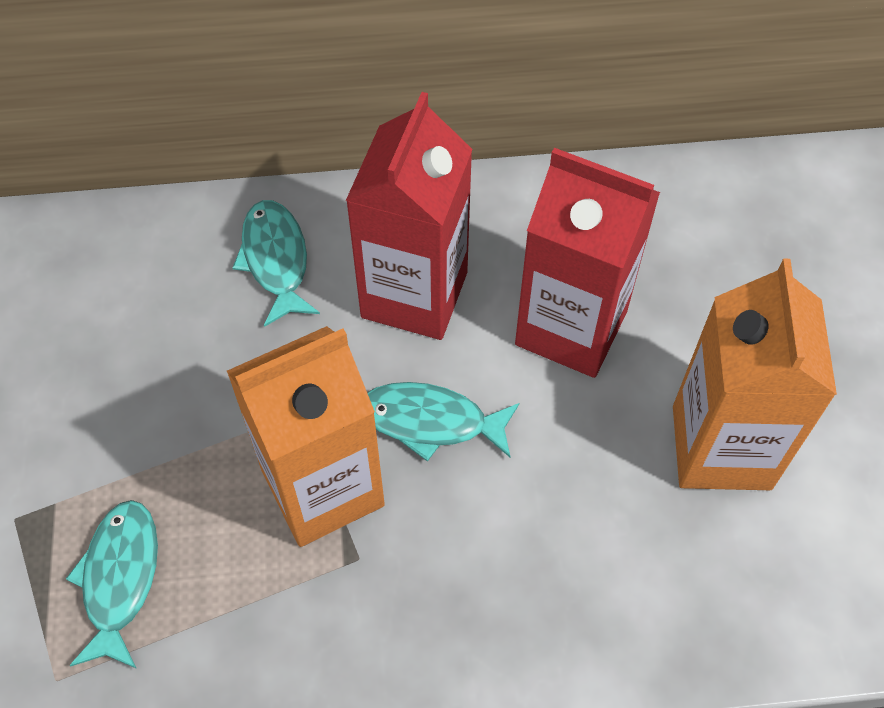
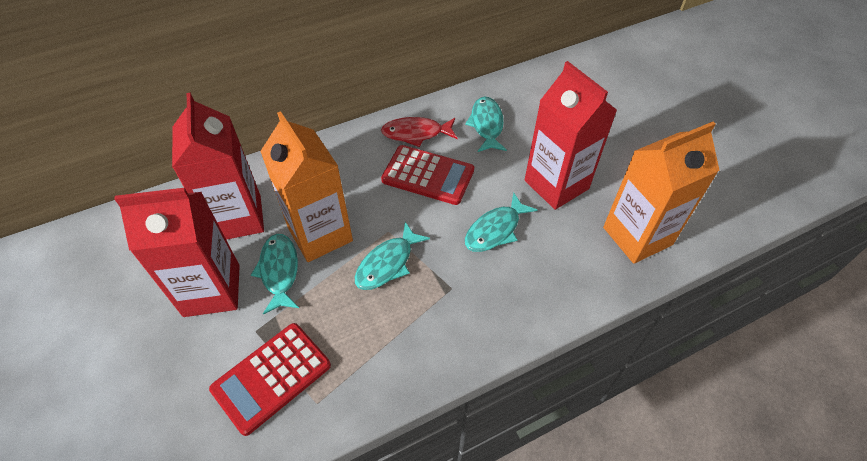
red calculator: none = 0 -> [209,323,331,436] [381,145,474,205] = 2
red carton: [346,92,472,340] [515,148,660,378] = 2 -> [114,188,240,317] [172,93,264,240] [525,61,617,210] = 3
red fish: none = 0 -> [381,117,457,147] = 1
turquoise fish: [66,500,158,669] [233,200,320,327] [367,382,519,462] = 3 -> [251,234,299,314] [355,222,430,290] [465,97,507,152] [465,193,537,252] = 4

